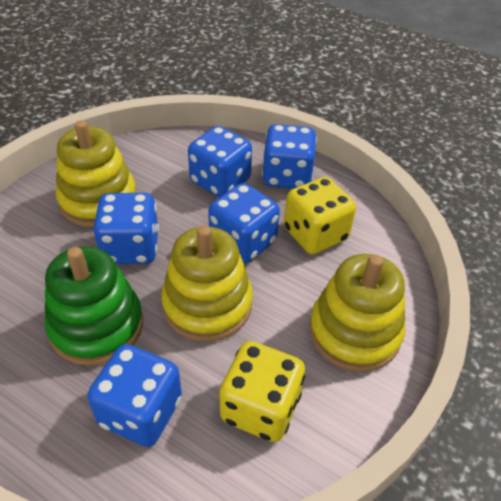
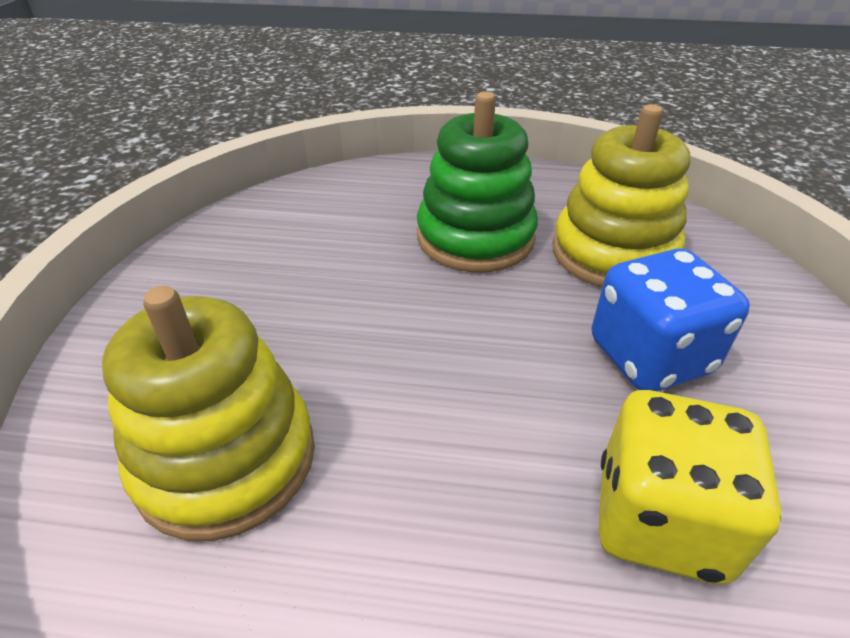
blue dice: [87,344,182,447] [93,193,159,264] [188,126,252,197] [208,183,280,264] [262,124,317,189] = 5 -> [592,249,750,392] = 1
yellow dice: [219,341,305,442] [284,177,356,255] = 2 -> [598,390,781,584] = 1
yellow stacking toy: [56,120,136,227] [161,226,253,342] [309,254,405,372] = 3 -> [102,286,315,541] [552,104,690,287] = 2

